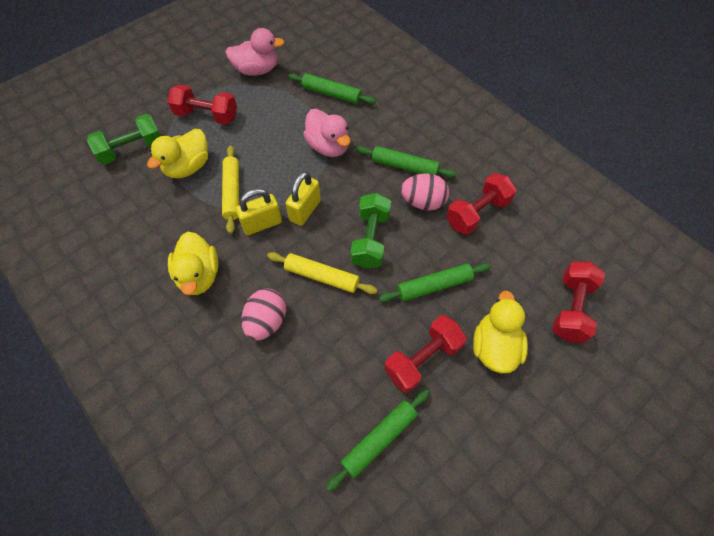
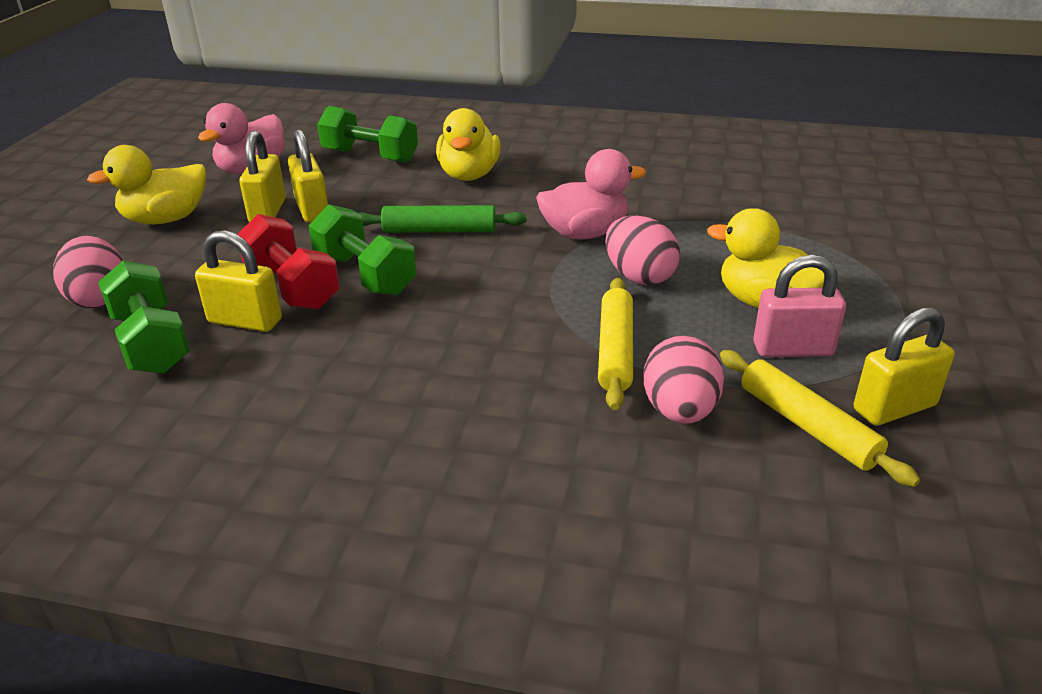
green dumbbell: [87,114,161,165] [350,193,391,269] = 2 -> [98,260,190,374] [308,204,416,296] [317,106,418,163] = 3
green rolling pin: [288,73,376,104] [326,389,430,491] [356,146,457,178] [379,263,491,302] = 4 -> [359,205,526,233] = 1
pink egg: [241,288,286,341] [401,173,449,210] = 2 -> [53,236,123,308] [605,215,680,285] [643,336,724,424] = 3
pink padlock: none = 0 -> [753,255,846,357] = 1
red dumbbell: [168,84,237,125] [384,315,467,393] [446,173,516,235] [552,261,605,343] = 4 -> [237,214,340,310] = 1
yellow padlock: [235,188,282,235] [285,172,321,226] = 2 -> [195,230,282,332] [239,131,286,222] [288,129,328,223] [854,307,955,426] = 4

